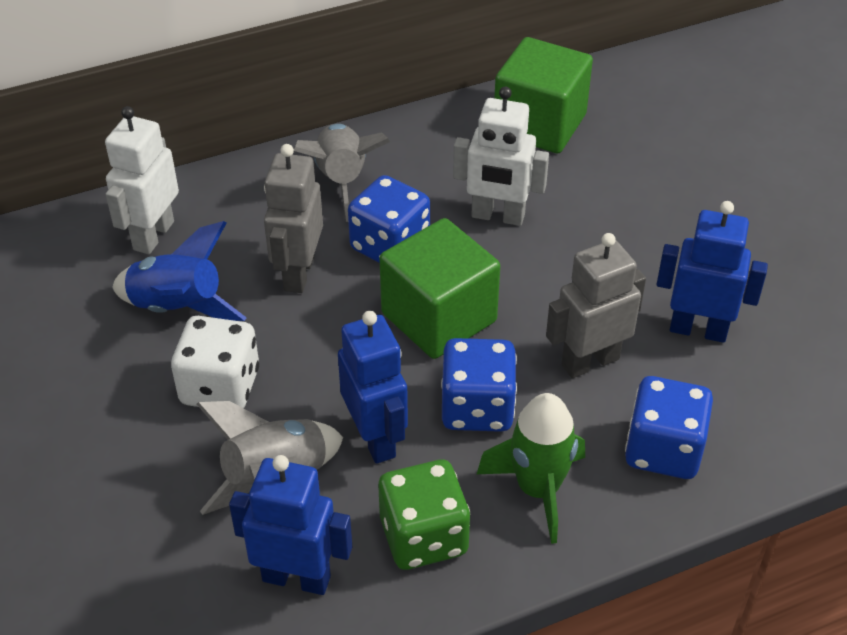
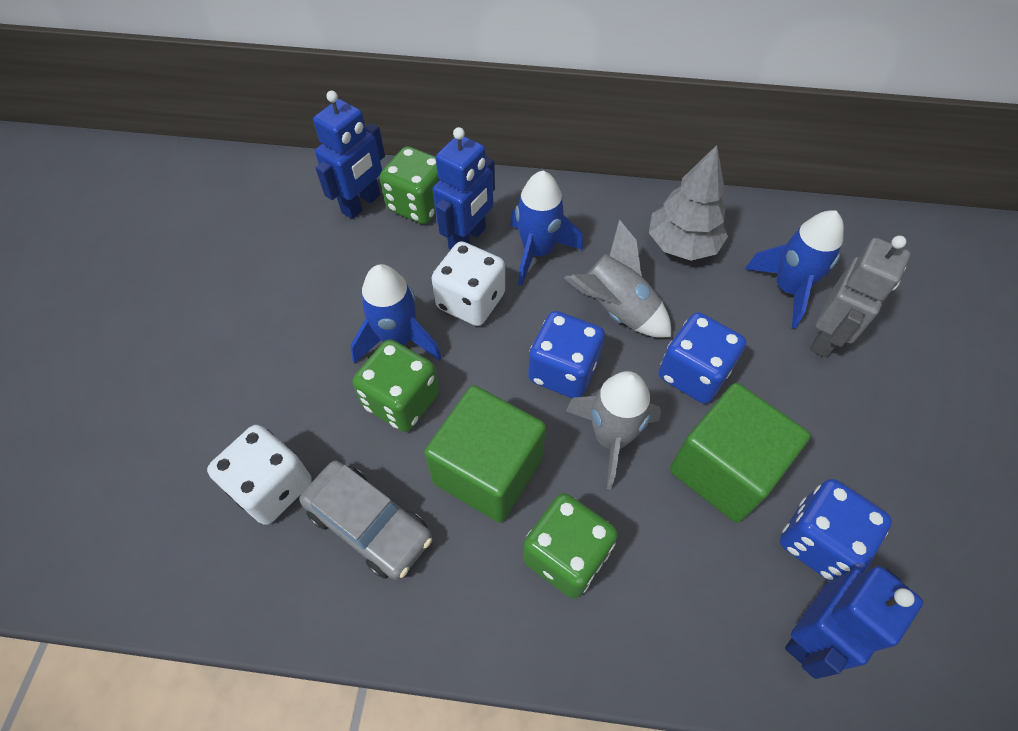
blue rocket: [112,221,247,321] = 1 -> [350,264,442,364] [510,171,583,286] [745,210,844,328] = 3
green dice: [378,460,470,570] = 1 -> [353,339,439,432] [380,146,439,224] [523,493,618,598] = 3
green rocket: [477,393,585,544] = 1 -> none = 0
grey car: none = 0 -> [299,461,432,580] = 1
grey robot: [264,144,323,293] [546,233,646,378] = 2 -> [810,236,911,357] = 1
grey tree: none = 0 -> [649,145,728,261] = 1
white dice: [171,316,259,408] = 1 -> [207,425,312,525] [431,241,505,326] = 2
white robot: [105,106,179,254] [453,87,549,226] = 2 -> none = 0

